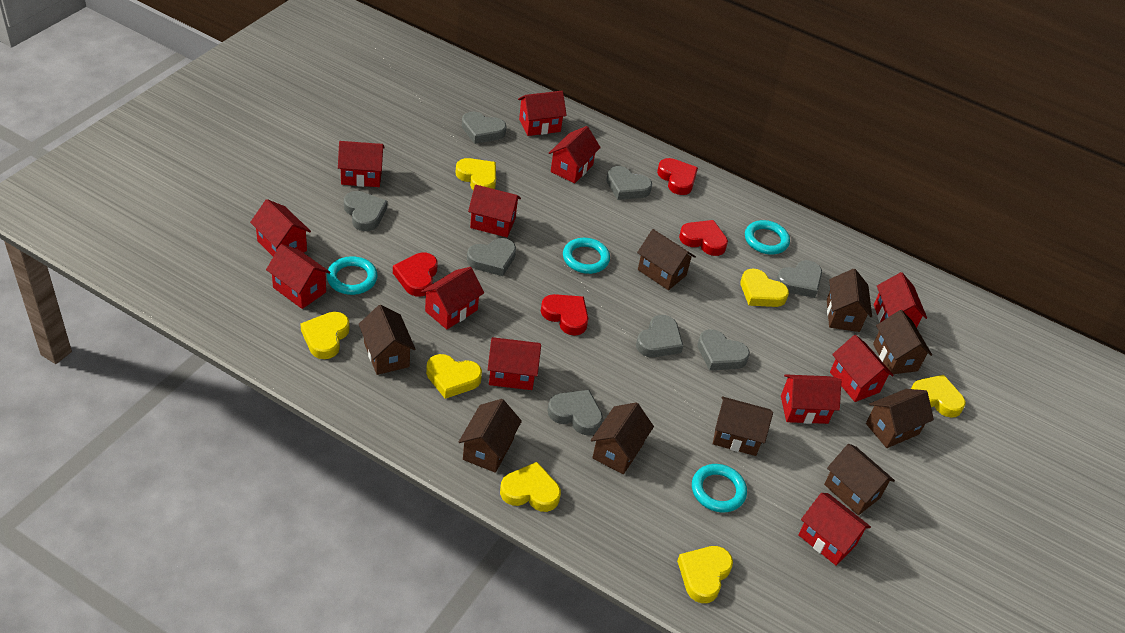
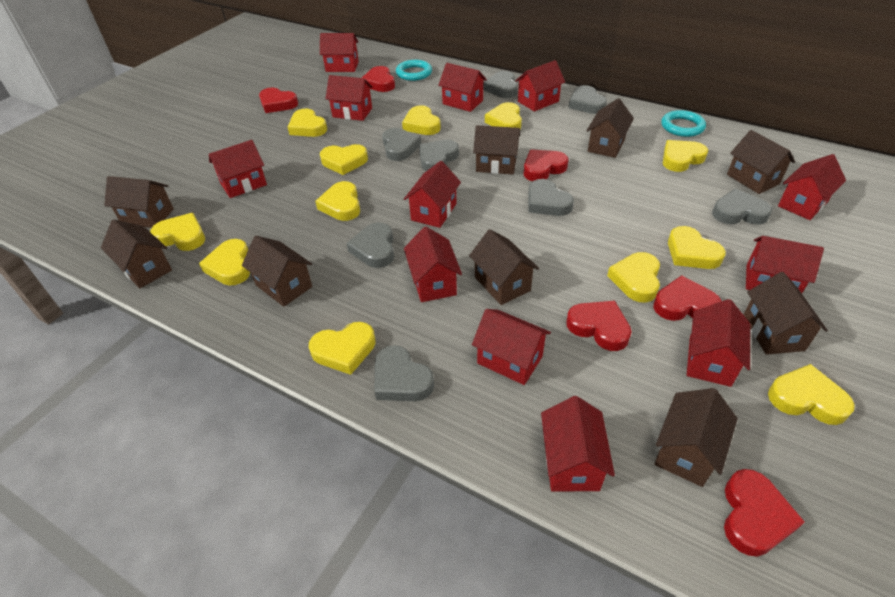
red heart: [393,253,438,297] [541,294,588,336] [657,158,698,195] [679,220,728,256] = 4 -> [259,88,298,113] [362,66,395,92] [524,149,569,181] [566,301,632,351] [654,275,722,321] [724,469,805,557] = 6
turquoise ring: [327,256,378,295] [563,238,610,274] [692,464,747,513] [745,220,790,255] = 4 -> [396,60,432,81] [661,110,706,137] = 2
yellow heart: [300,312,350,359] [426,354,482,399] [456,158,496,190] [500,462,561,512] [677,546,733,603] [740,268,789,307] [911,375,966,418] = 7 -> [150,213,205,251] [199,239,250,285] [288,109,327,137] [309,322,376,375] [315,181,360,221] [320,144,368,175] [402,105,441,135] [485,102,522,130] [607,252,660,302] [663,140,708,172] [668,226,726,269] [768,364,855,425] = 12

